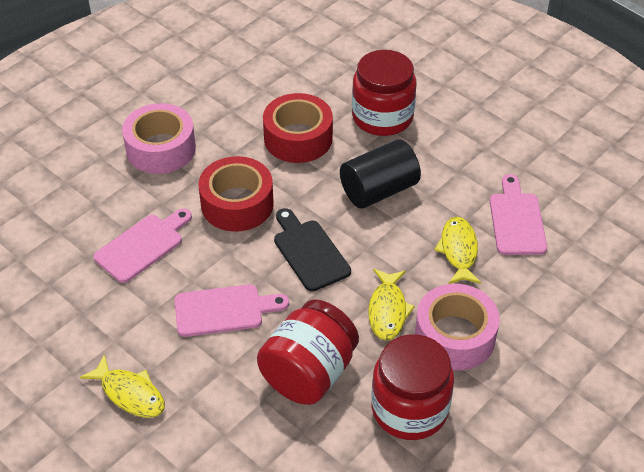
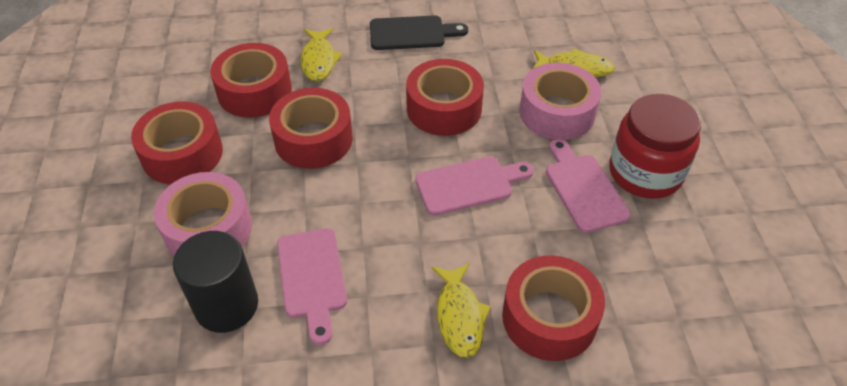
red jar: [257,299,359,405] [352,50,416,136] [371,334,454,440] = 3 -> [609,94,701,199] = 1
red tape: [199,156,274,232] [263,93,333,163] = 2 -> [131,102,223,184] [210,43,292,118] [269,88,353,169] [406,59,484,136] [502,255,605,361] = 5

